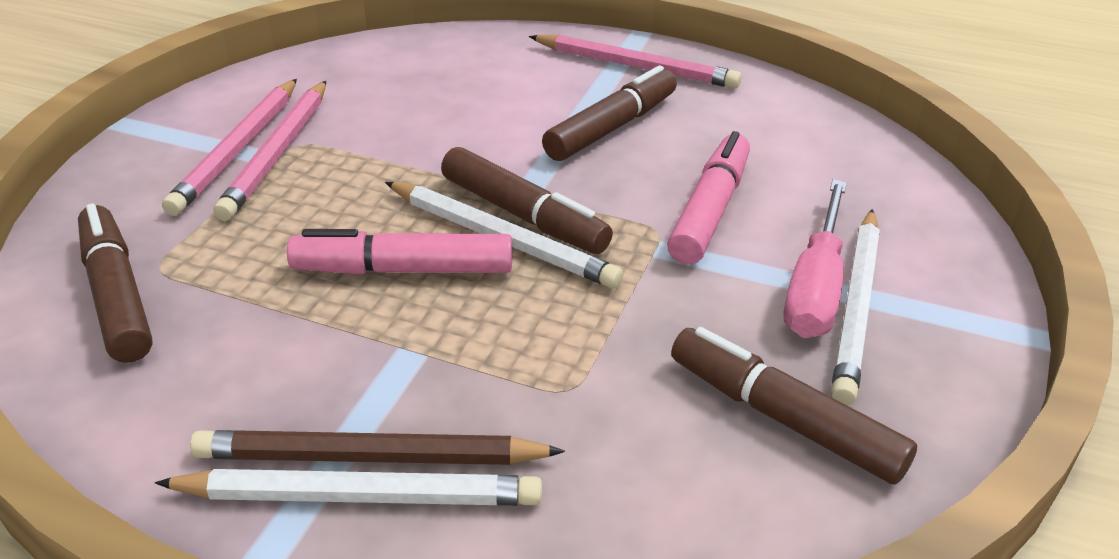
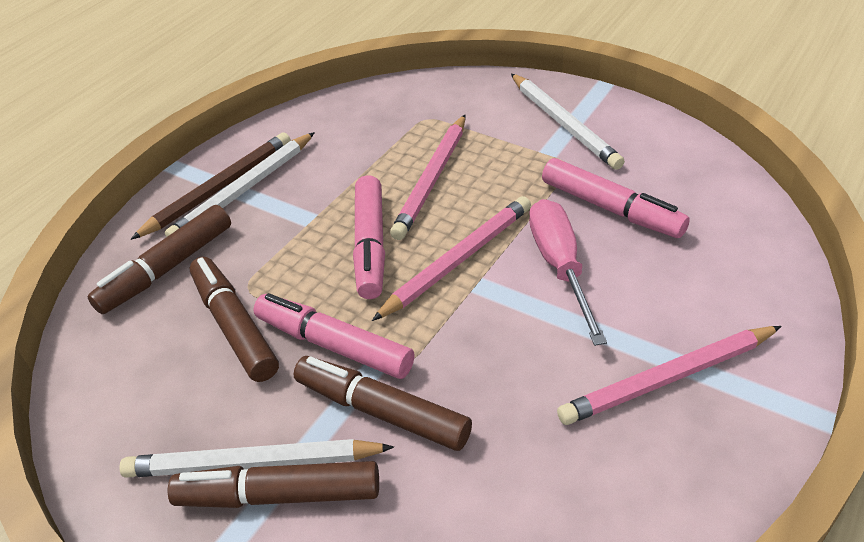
pink marker: [287,229,512,275] [667,131,750,265] = 2 -> [253,293,414,379] [353,175,385,299] [542,158,690,238] = 3

